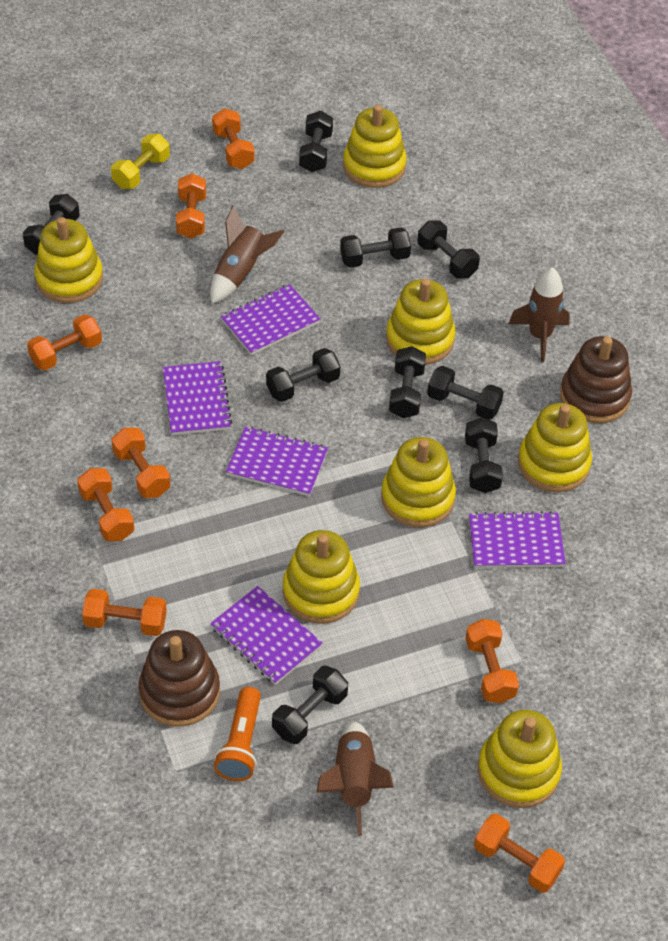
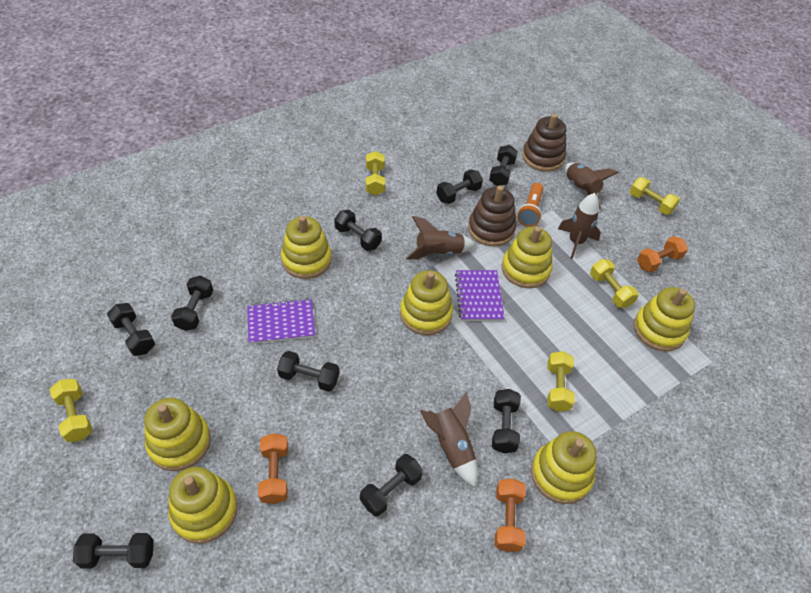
brown rocket: [210,206,285,304] [316,721,394,836] [509,267,570,362] = 3 -> [406,216,476,260] [420,392,477,487] [558,193,601,259] [564,163,618,209] = 4
orange dumbbell: [27,314,102,370] [77,468,134,541] [82,589,167,636] [111,428,171,498] [176,173,206,239] [212,109,254,169] [465,619,519,703] [474,814,565,893] = 8 -> [258,433,288,504] [495,479,526,552] [637,236,688,272] = 3
purple notebook: [163,361,232,435] [210,586,323,685] [221,284,321,355] [226,426,328,496] [469,511,566,568] = 5 -> [247,299,315,344] [455,270,505,321] = 2
yellow dumbbell: [111,134,170,189] = 1 -> [49,379,93,442] [366,151,385,196] [547,351,575,412] [590,259,639,308] [629,177,680,215] = 5

